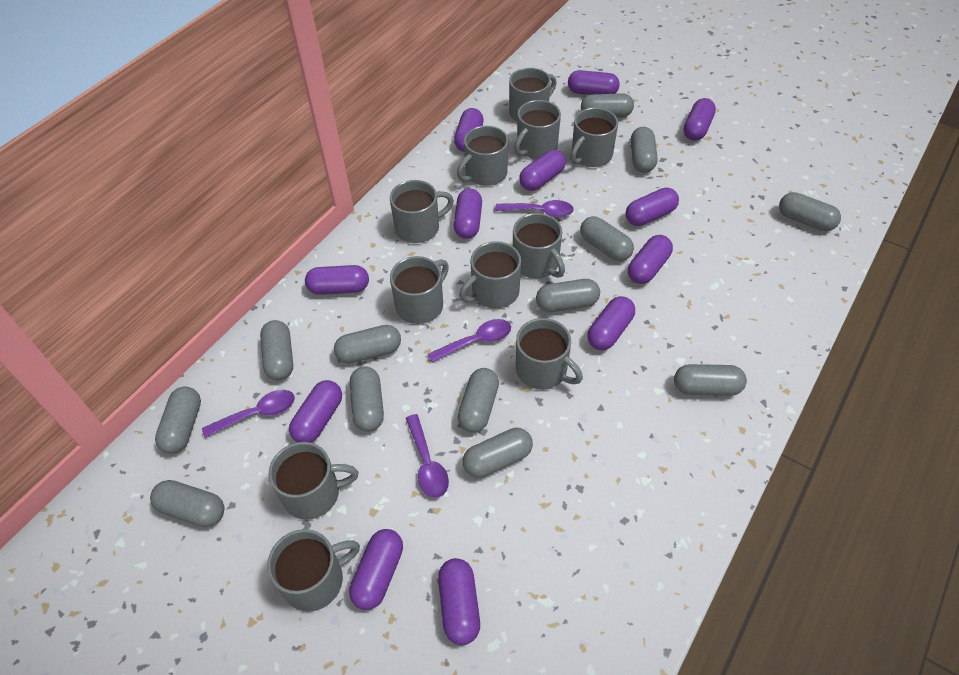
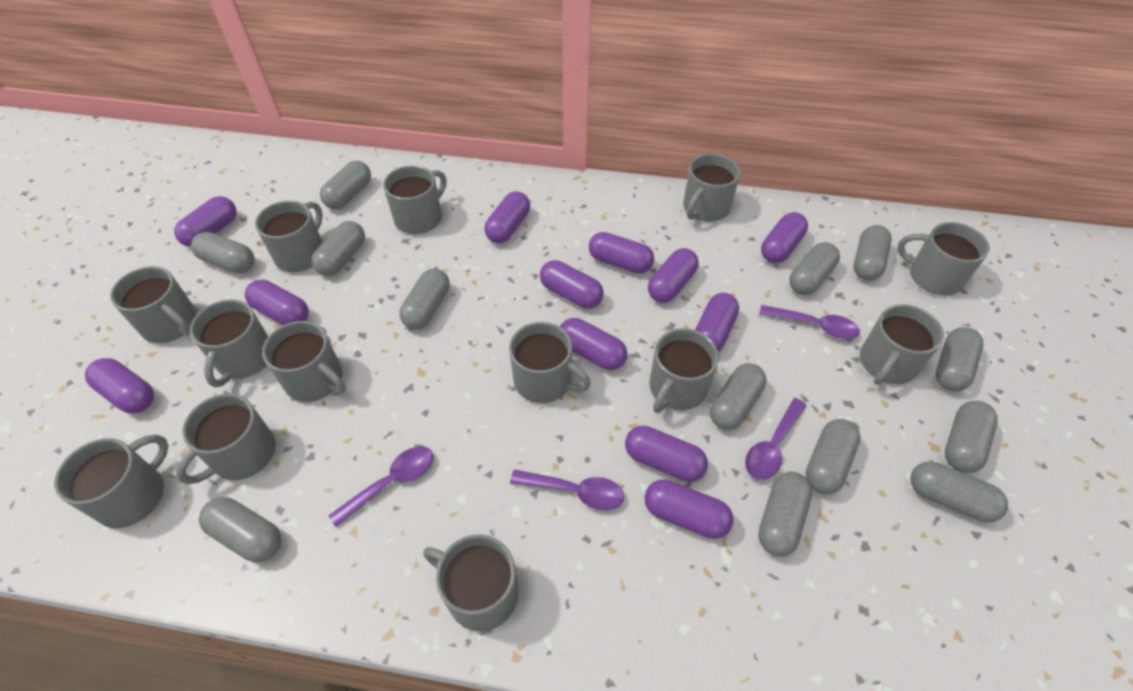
grey mug: [267,529,360,612] [269,442,358,520] [390,180,454,243] [390,256,449,324] [457,126,508,186] [459,241,521,308] [509,68,557,121] [513,213,565,279] [514,100,561,159] [516,318,583,390] [570,108,618,167] = 11 -> [54,435,168,528] [110,266,197,343] [176,393,276,484] [190,299,268,387] [255,200,323,272] [262,321,346,402] [383,165,446,234] [423,534,519,631] [509,322,591,403] [649,328,719,413] [683,154,741,222] [860,304,944,385] [897,222,990,296] = 13

